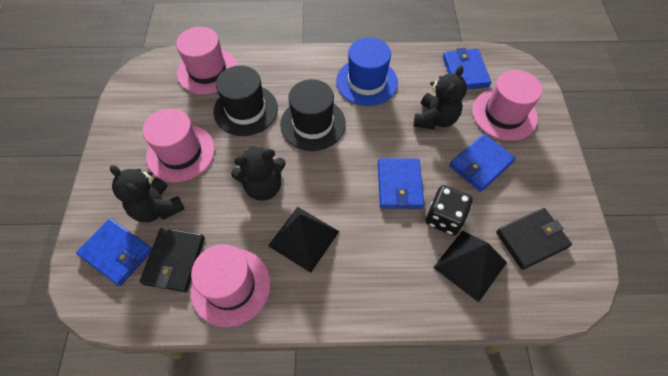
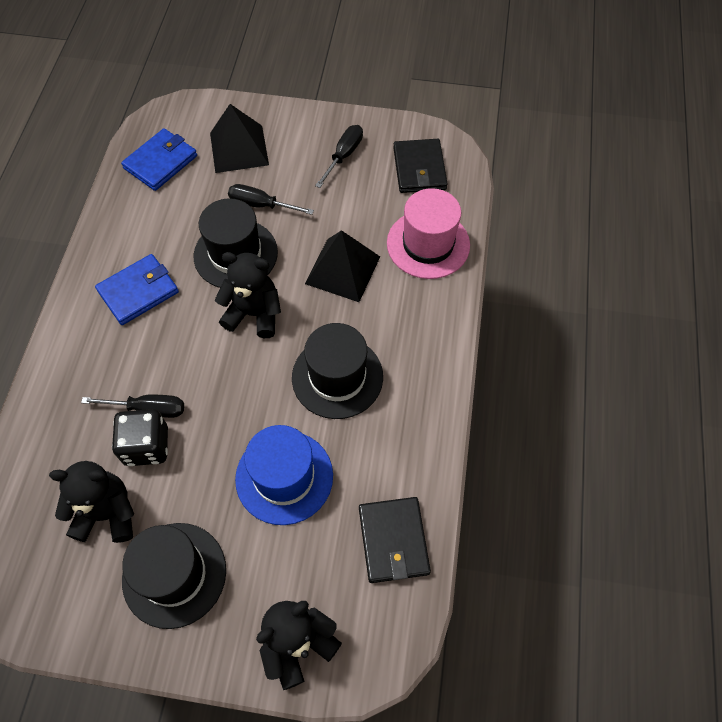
black hat: [214,65,278,136] [280,79,346,151] = 2 -> [122,523,226,629] [194,198,278,288] [292,323,383,419] = 3
black screwdriver: none = 0 -> [81,395,184,418] [228,184,314,215] [315,125,363,188] = 3
blue wallet: [76,219,152,286] [378,158,424,209] [443,48,492,89] [449,134,515,192] = 4 -> [95,254,179,325] [121,128,197,191] = 2
pink hat: [143,108,215,182] [176,27,238,94] [191,245,271,327] [472,70,542,141] = 4 -> [387,188,470,279] = 1

